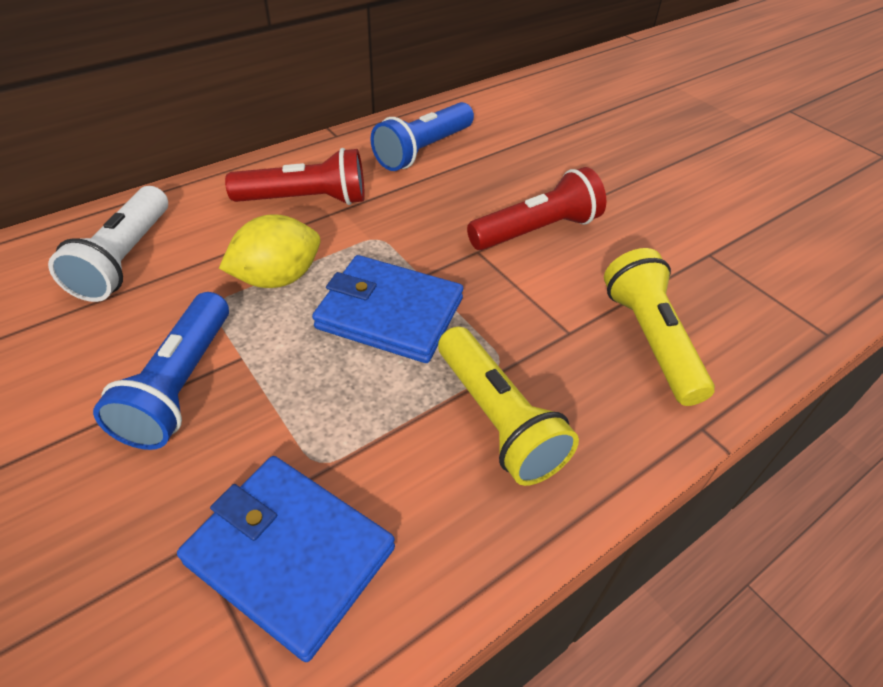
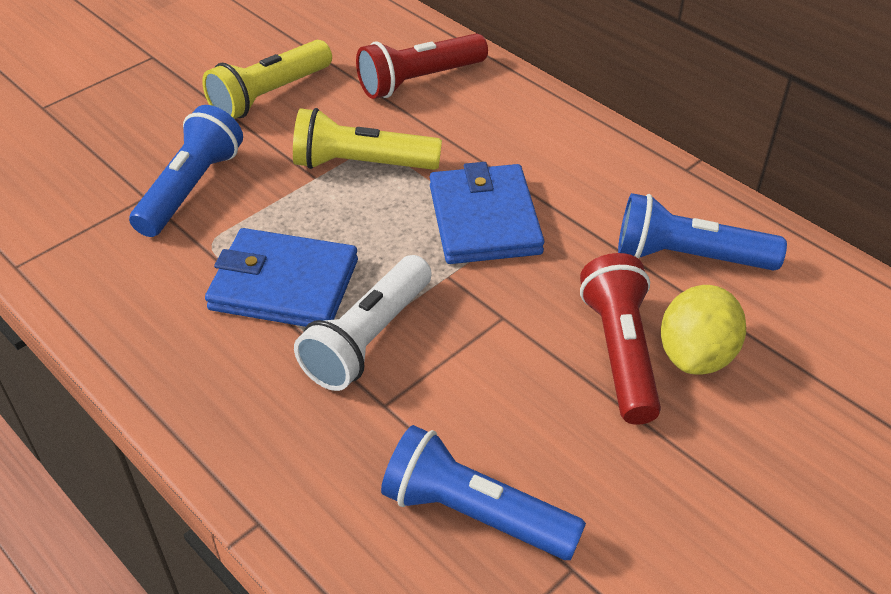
blue flashlight: [93,292,229,450] [370,102,474,171] = 2 -> [129,105,243,237] [381,425,586,560] [618,193,787,270] = 3

